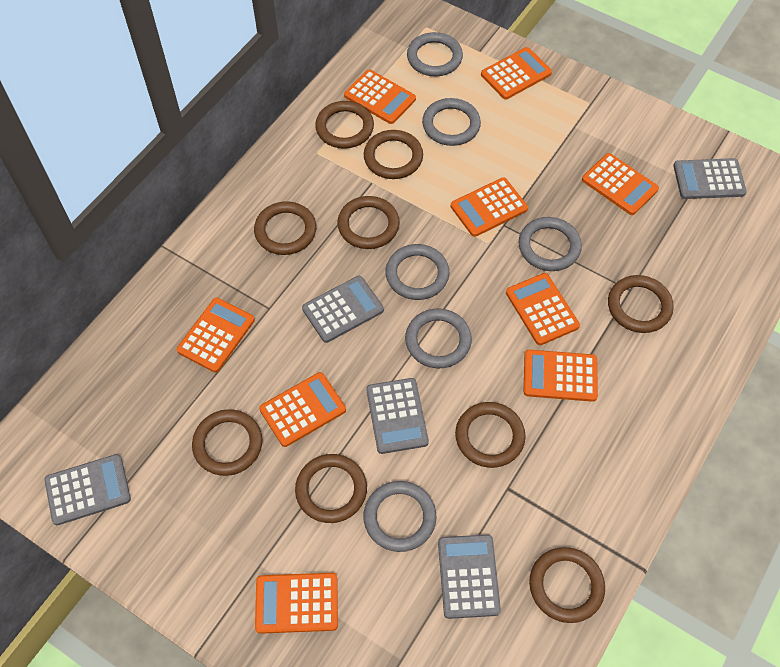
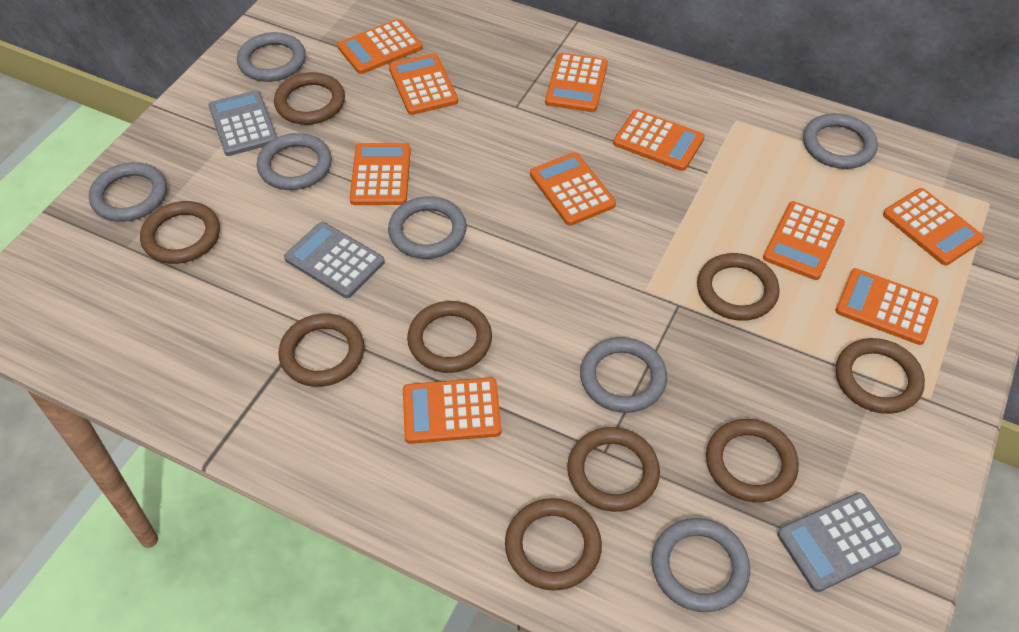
grey calculator: [44,454,131,525] [302,276,384,343] [366,378,429,454] [438,534,501,619] [673,158,747,199] = 5 -> [208,90,277,156] [284,222,385,298] [777,492,902,592] = 3
grey ring: [363,481,437,552] [386,244,449,300] [405,309,472,368] [407,32,463,76] [422,98,481,146] [519,217,582,271] = 6 -> [89,162,167,222] [237,32,306,82] [257,133,332,190] [388,196,467,259] [580,337,667,413] [652,518,750,612] [803,113,878,169] = 7
orange calculator: [177,298,255,373] [255,573,338,634] [259,372,346,447] [344,70,416,124] [451,178,528,237] [481,47,552,100] [506,273,580,345] [524,350,598,402] [582,153,659,215] = 9 -> [337,19,422,74] [350,143,411,205] [389,53,458,115] [403,377,501,444] [530,152,616,226] [545,53,608,112] [613,109,705,171] [763,201,845,280] [835,268,938,345] [883,188,984,266] = 10

